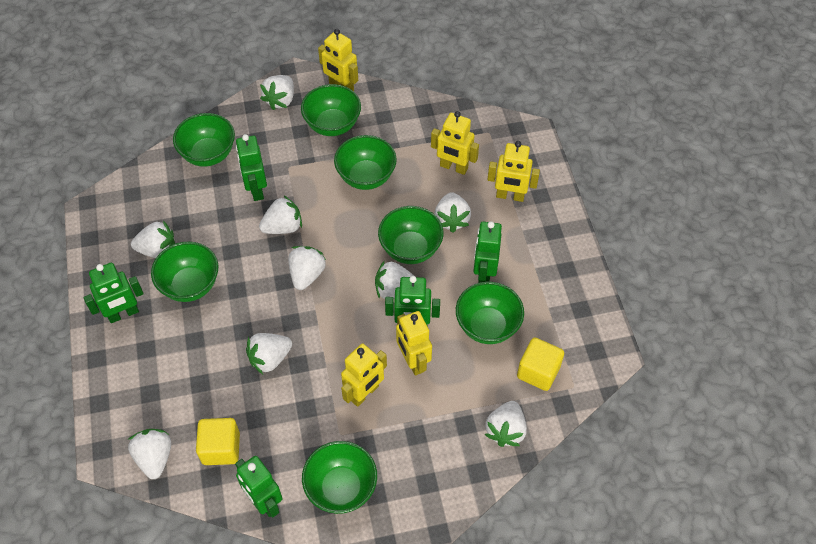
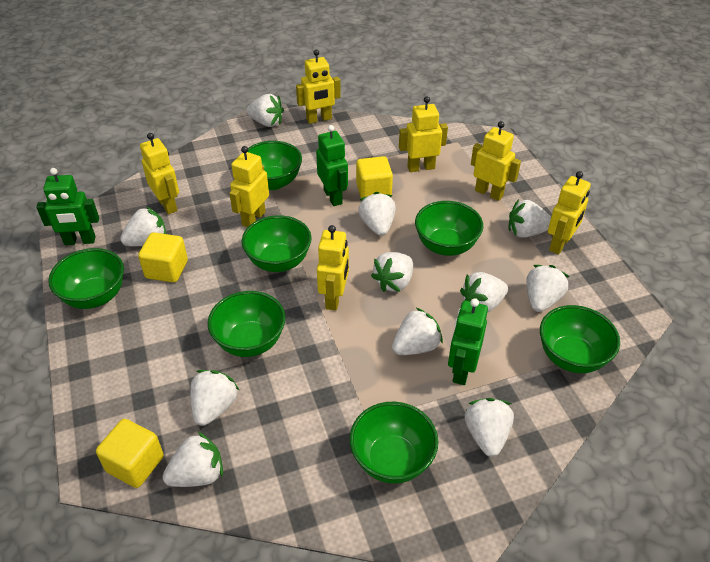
green robot: [84,263,144,323] [235,456,283,518] [236,134,267,201] [385,276,440,326] [473,221,502,283] = 5 -> [36,168,99,245] [316,125,348,206] [448,298,488,385] = 3
white strawberry: [128,429,171,479] [131,220,175,258] [246,333,292,374] [259,196,302,234] [260,75,294,110] [288,246,326,290] [375,260,414,299] [434,192,471,233] [485,401,527,447] = 9 -> [120,206,166,246] [163,432,223,487] [190,370,239,426] [247,94,284,127] [358,192,396,236] [371,252,413,292] [392,308,443,355] [460,272,508,313] [465,398,514,457] [509,199,551,238] [526,265,570,312] = 11
yellow cube: [196,418,240,465] [517,338,564,391] = 2 -> [96,419,164,488] [138,232,188,282] [356,156,393,198] = 3
yellow robot: [318,29,358,91] [341,343,387,407] [396,311,432,375] [431,111,479,175] [487,141,540,202] = 5 -> [140,133,179,214] [229,146,269,228] [296,50,341,124] [317,225,349,311] [399,96,448,172] [471,121,521,201] [548,171,591,255] = 7

